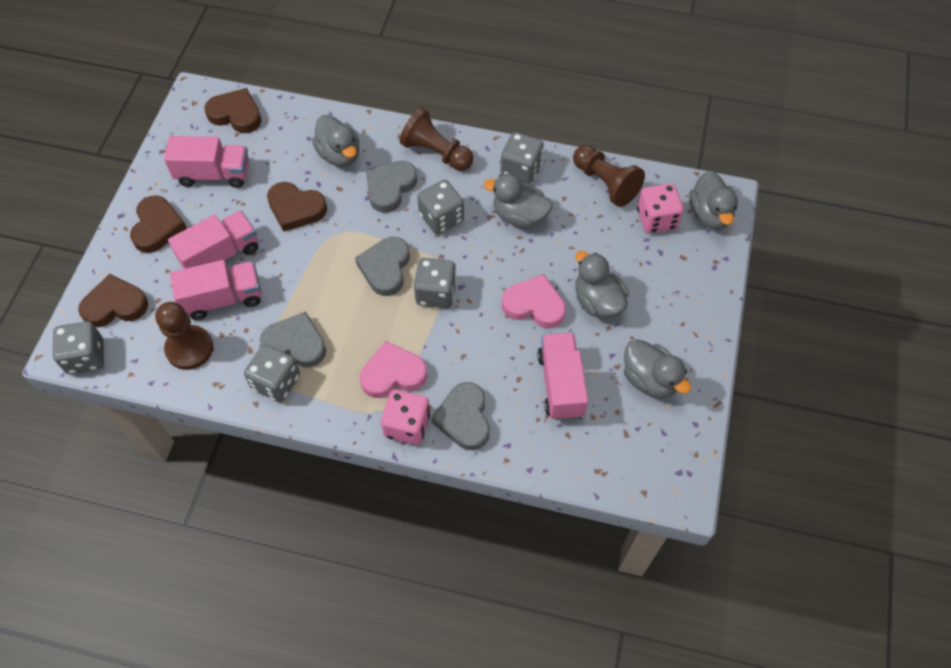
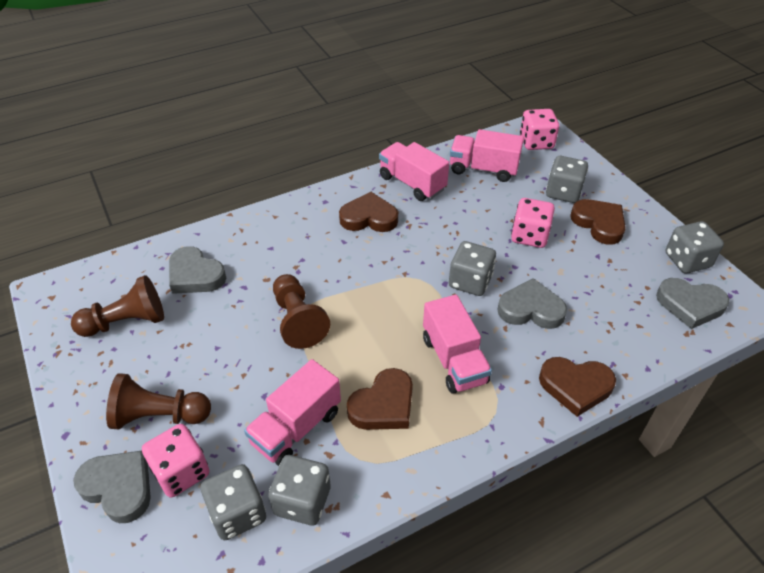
grey duck: [312,115,360,167] [484,173,553,228] [575,251,629,318] [624,339,691,398] [689,171,738,230] = 5 -> none = 0
pink dice: [381,390,430,445] [637,183,684,233] = 2 -> [142,424,209,498] [511,198,555,248] [520,109,559,150] = 3
pink heart: [360,341,427,398] [502,274,566,328] = 2 -> none = 0

